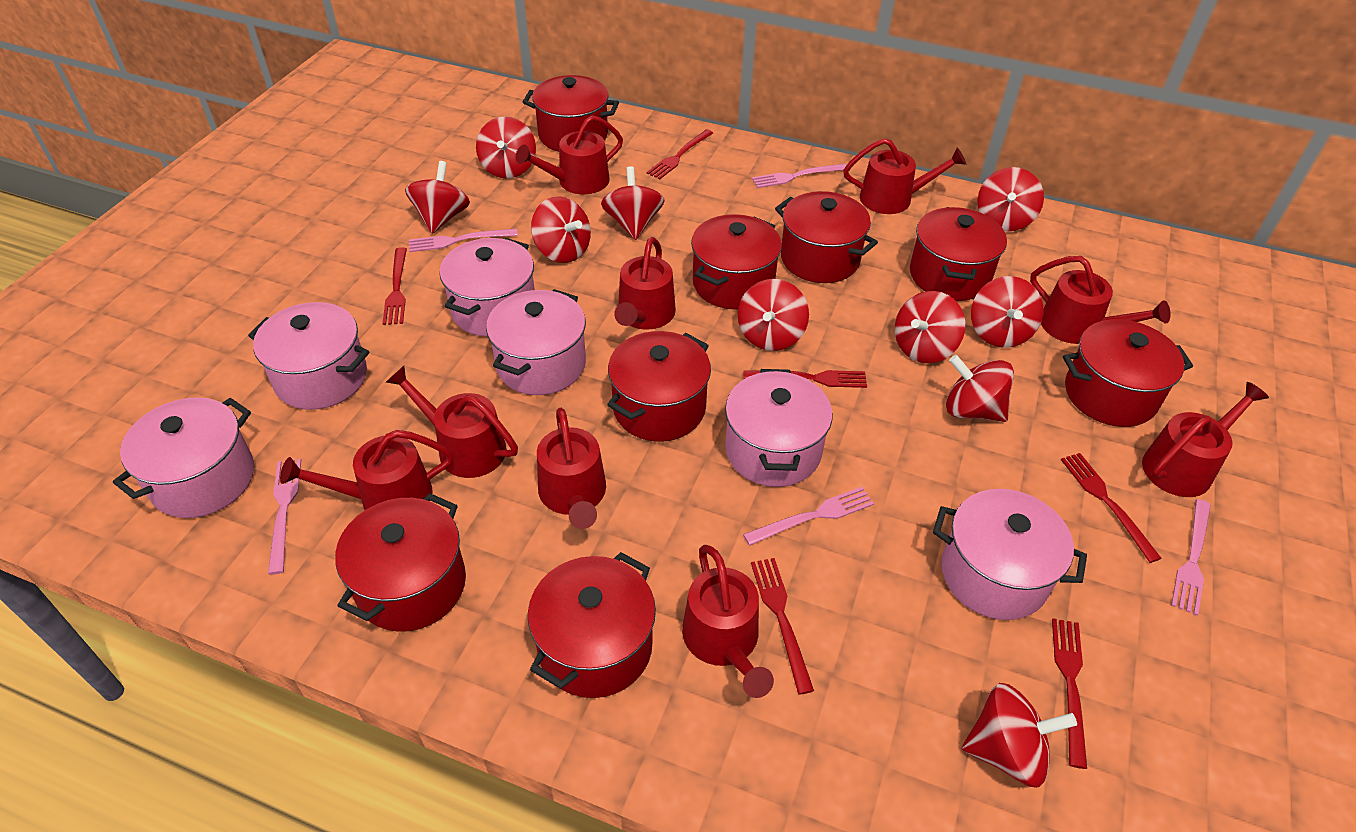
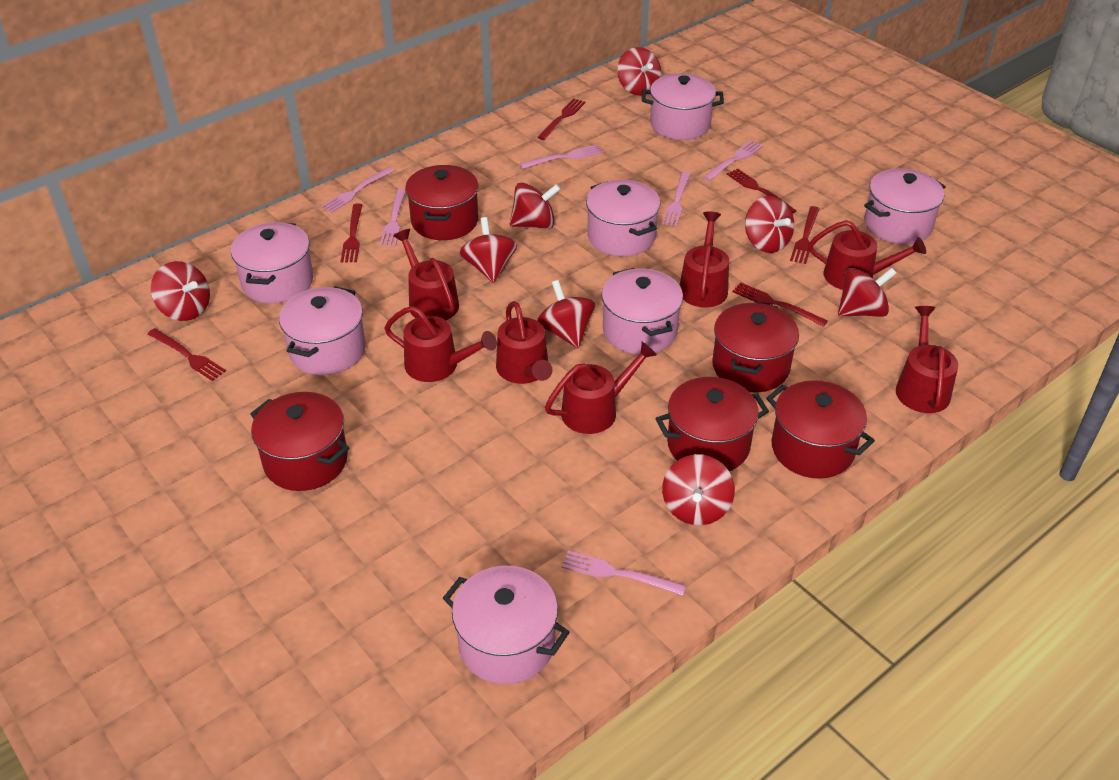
pink fork: [268,459,301,575] [409,229,518,252] [743,487,874,546] [752,164,847,188] [1171,499,1211,616] = 5 -> [321,167,394,213] [380,189,406,246] [520,145,603,169] [562,551,686,596] [662,172,690,226] [703,140,763,181] = 6
pink pot: [113,397,254,518] [248,302,369,410] [439,238,535,337] [486,289,586,395] [725,369,833,487] [933,489,1087,620] = 6 -> [231,222,313,304] [279,286,366,375] [443,566,570,684] [586,180,660,257] [602,268,683,354] [642,74,724,140] [864,168,946,244] = 7
red pot: [335,493,466,632] [523,75,619,152] [528,552,656,698] [607,331,711,442] [691,214,782,309] [775,191,878,283] [910,207,1007,301] [1063,319,1193,427] = 8 -> [250,392,349,491] [405,165,479,240] [656,377,769,471] [712,302,799,392] [766,380,875,479] = 5
red spinning top: [405,161,470,234] [476,117,536,179] [531,196,591,263] [601,166,665,240] [738,279,809,351] [895,291,965,363] [946,355,1014,422] [962,683,1077,788] [971,276,1044,348] [977,167,1044,231] = 10 -> [151,261,210,321] [460,217,517,283] [510,183,561,229] [537,280,595,348] [617,47,661,96] [662,454,735,525] [745,196,794,253] [838,268,896,317] = 8
red watering can: [280,430,454,510] [386,366,518,478] [516,115,623,194] [537,408,606,529] [614,237,676,330] [682,545,774,698] [843,138,966,214] [1030,256,1171,344] [1142,382,1269,497] = 9 -> [384,306,497,382] [393,229,459,320] [496,301,553,384] [545,342,657,434] [680,211,729,308] [808,220,926,290] [896,306,958,413] = 7

